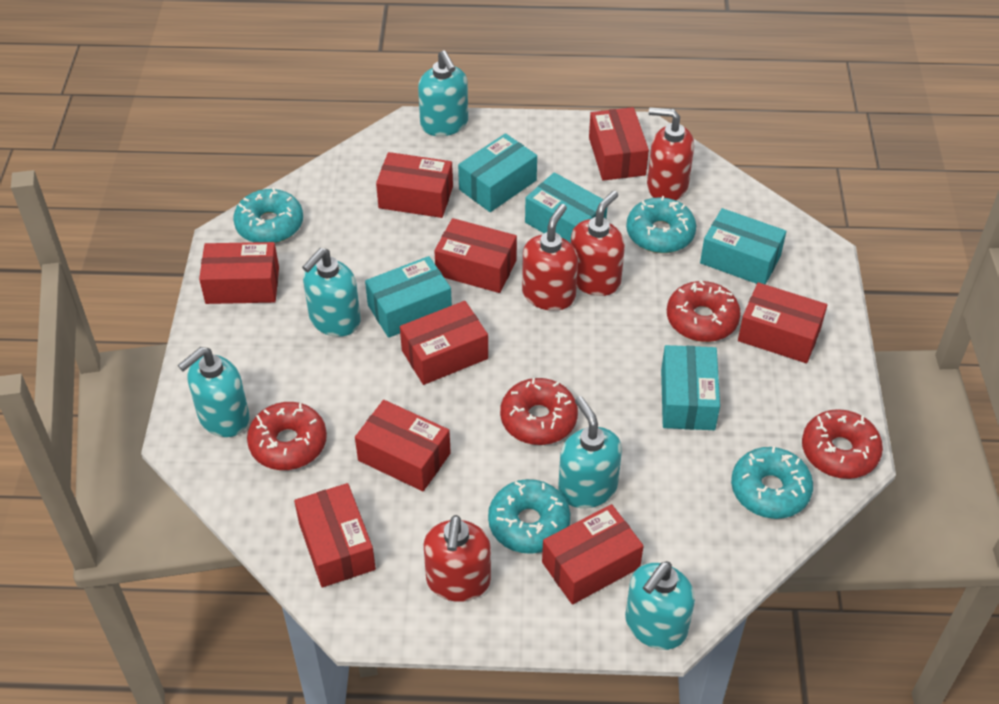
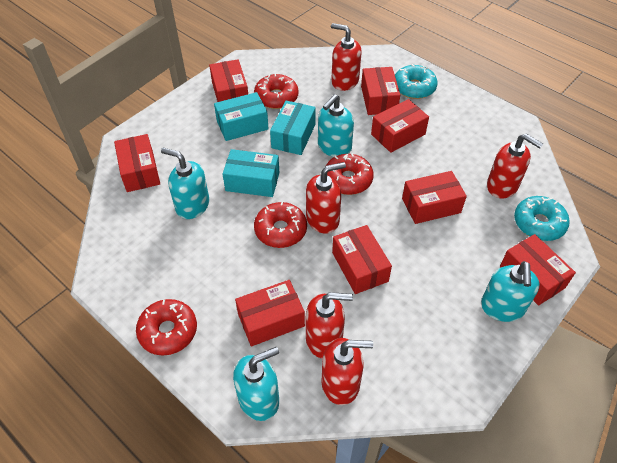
red box: [199,242,279,304] [294,483,376,587] [355,400,451,491] [376,152,453,218] [400,301,488,385] [434,218,517,293] [542,504,643,605] [589,107,649,181] [738,282,827,363] = 9 -> [114,134,160,192] [209,59,248,102] [235,280,305,346] [332,225,392,294] [361,67,400,115] [371,99,429,153] [402,171,467,224] [500,234,576,306] = 8
red soap dispenser: [424,515,491,602] [522,204,578,311] [571,191,625,296] [647,107,694,200] = 4 -> [306,162,346,234] [306,292,353,358] [321,338,373,405] [331,23,362,91] [487,134,543,198] = 5
turquoise box: [365,256,452,338] [458,133,537,212] [525,172,607,243] [661,345,720,430] [700,208,786,285] = 5 -> [214,92,269,141] [223,149,280,197] [270,101,316,155] = 3
turquoise donut: [233,187,303,243] [488,479,570,554] [626,196,696,253] [731,446,813,519] = 4 -> [395,64,437,99] [514,196,570,241] = 2
turquoise soap dispenser: [178,347,249,437] [302,248,361,337] [418,50,468,136] [558,396,622,508] [625,561,695,650] = 5 -> [161,148,209,219] [233,347,279,421] [318,94,354,157] [481,261,539,322] = 4

